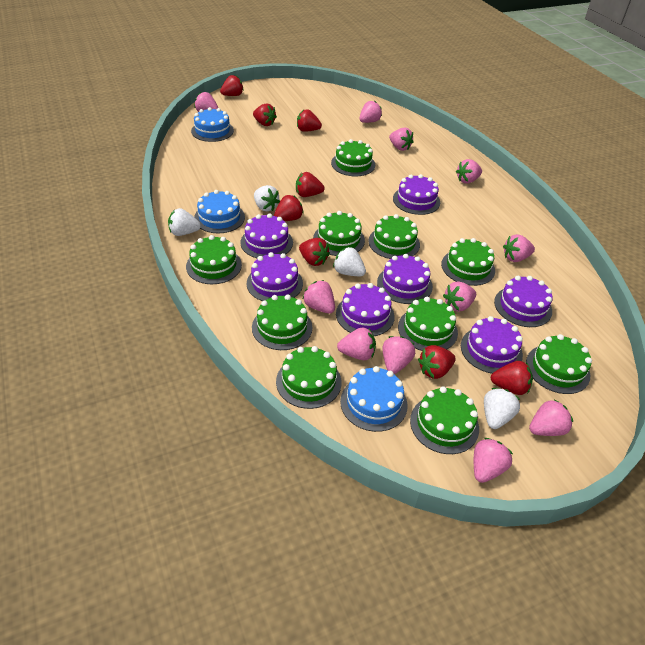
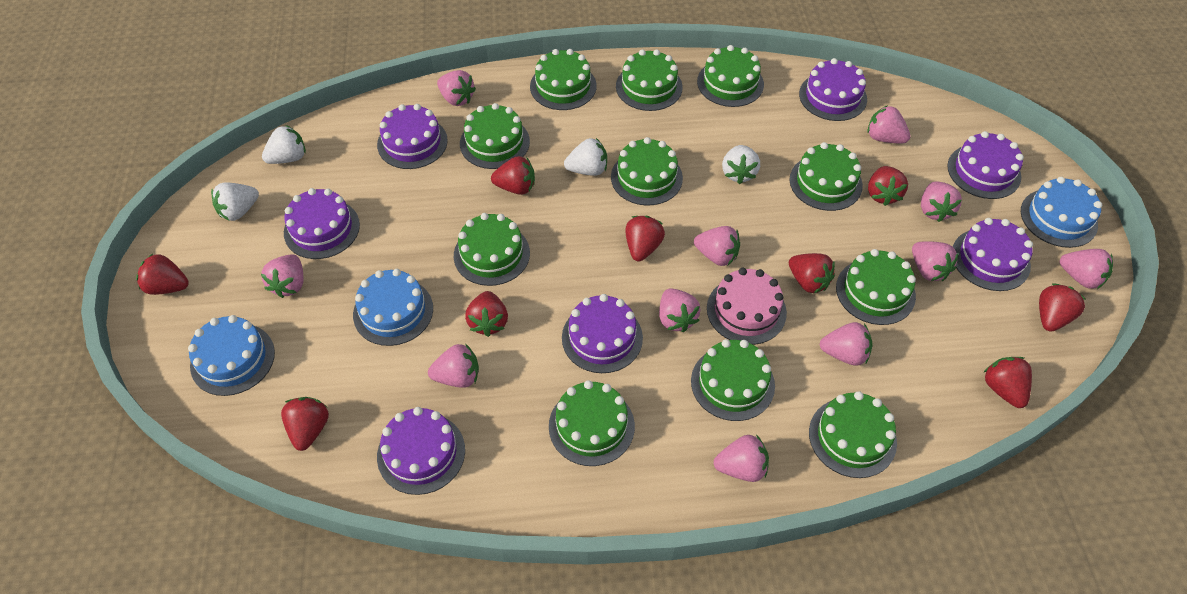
green cake: [186,235,242,284] [252,294,313,350] [276,346,342,409] [313,211,365,256] [331,139,375,176] [368,214,420,259] [398,297,458,351] [410,386,479,454] [441,238,495,286] [526,334,592,394] = 10 -> [454,213,530,286] [460,103,530,169] [530,49,597,110] [549,380,635,466] [611,137,683,206] [616,49,683,111] [691,339,775,421] [697,45,764,107] [790,142,863,211] [809,391,897,478] [836,249,916,325] = 11
pink cake: none = 0 -> [707,268,787,345] = 1
red strawberry: [220,75,244,96] [253,103,277,126] [274,195,304,221] [296,172,325,197] [297,109,322,132] [299,238,330,266] [418,345,456,379] [491,361,533,395] = 8 -> [136,254,189,295] [281,397,329,451] [465,291,508,337] [491,156,535,195] [625,216,665,261] [789,253,835,293] [868,166,908,206] [983,357,1032,408] [1039,283,1086,332] = 9

